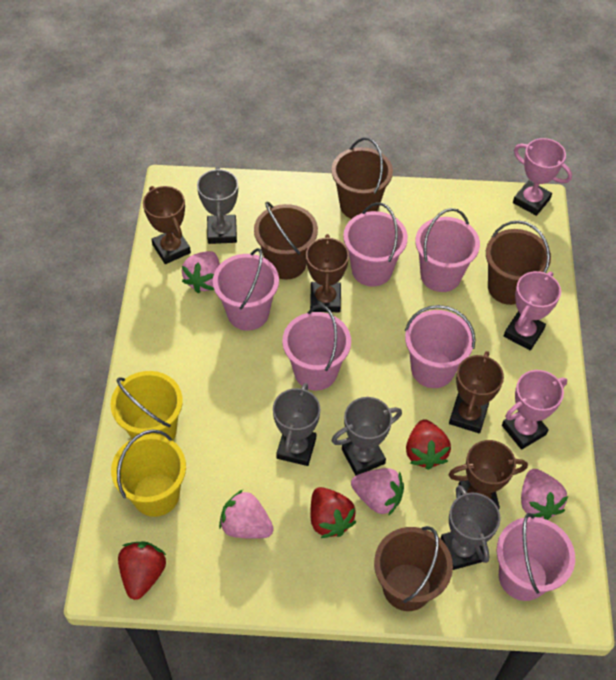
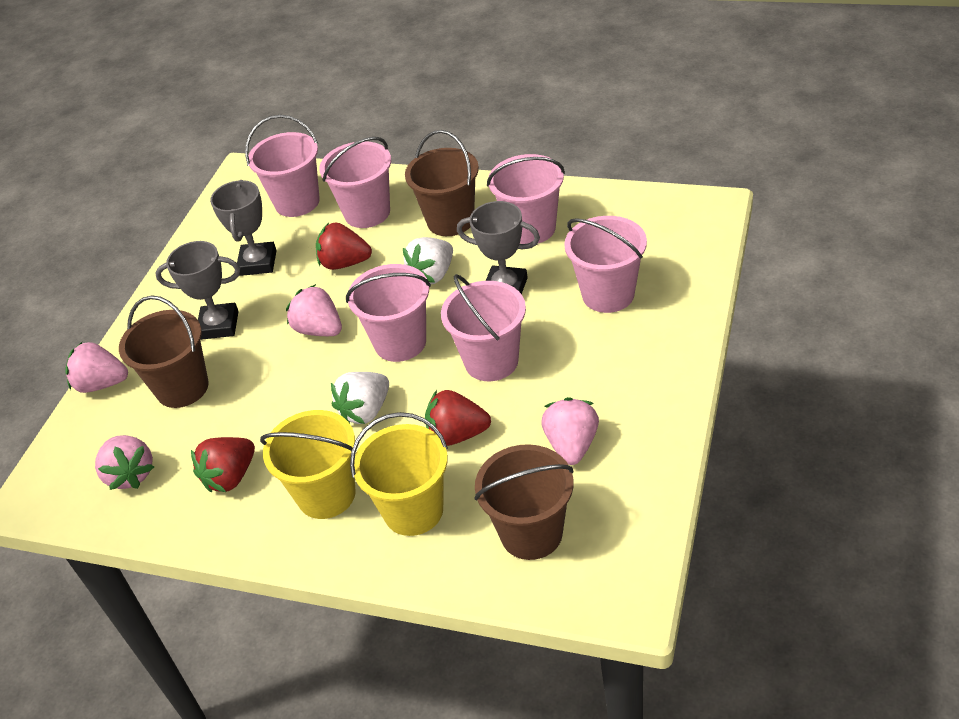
brown bucket: [254,202,318,279] [331,137,393,219] [374,526,453,611] [486,220,551,305] = 4 -> [119,295,209,408] [405,130,479,236] [474,444,574,560] = 3
brown trophy: [143,186,191,264] [306,234,349,312] [448,440,528,509] [449,351,504,433] = 4 -> none = 0
grey trophy: [197,167,238,244] [273,383,321,466] [332,397,402,475] [440,485,500,570] = 4 -> [155,241,240,340] [210,180,277,276] [457,201,540,294] = 3
pink trophy: [502,370,567,450] [504,271,561,350] [513,138,572,216] = 3 -> none = 0
white strawberry: none = 0 -> [331,372,389,424] [403,237,453,284] = 2

